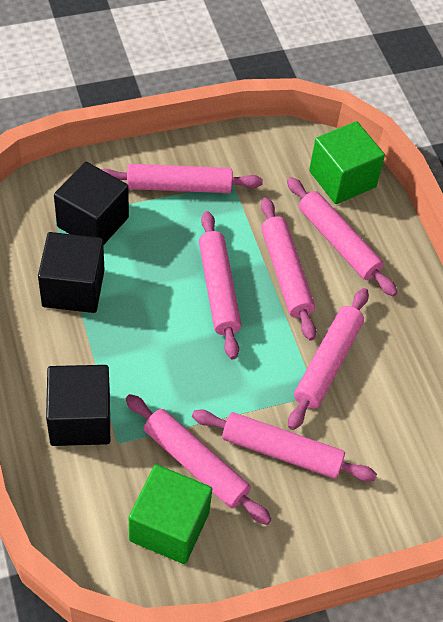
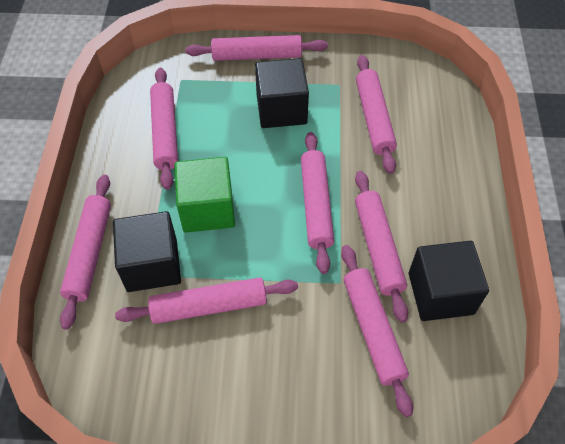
green cube: [129,464,212,564] [309,121,385,204] = 2 -> [175,157,235,233] = 1
pink rolling pin: [102,164,263,193] [126,394,272,525] [192,409,377,482] [199,211,241,359] [261,198,316,341] [287,177,397,296] [288,288,369,430] = 7 -> [60,174,111,330] [115,277,298,324] [150,68,178,190] [185,35,328,61] [301,132,334,274] [341,245,413,417] [355,171,408,323] [356,55,397,174] = 8

